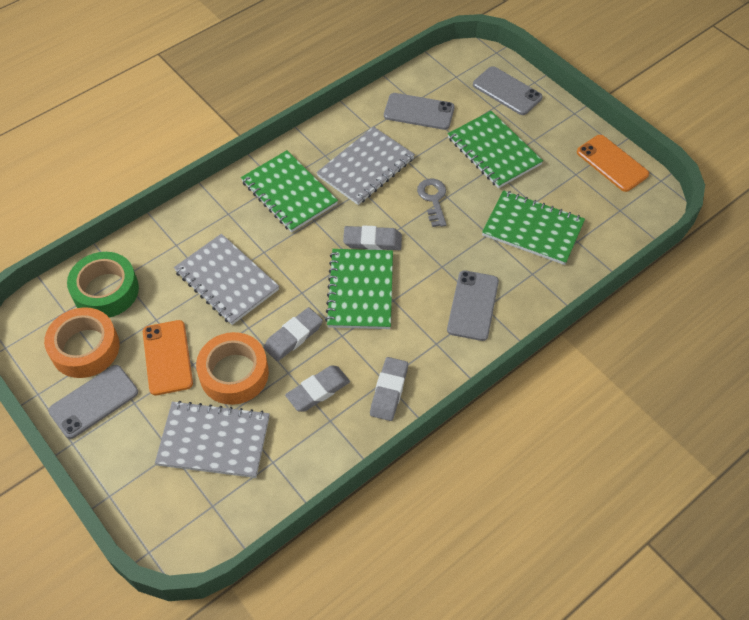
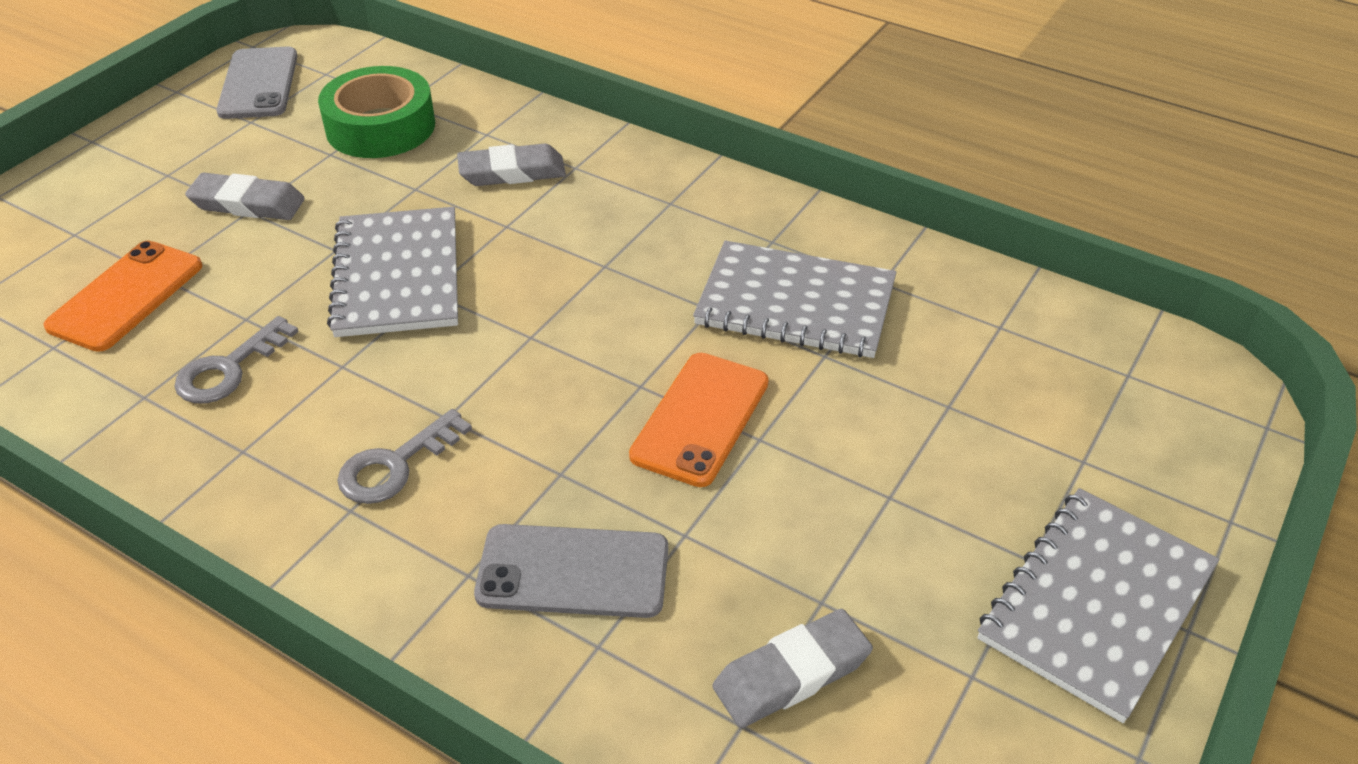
green notebook: [241,150,338,232] [325,249,393,329] [448,111,543,188] [482,190,585,265] = 4 -> none = 0
grey eraser: [264,307,323,361] [285,365,350,412] [343,225,402,250] [370,357,408,421] = 4 -> [185,173,305,220] [457,144,566,186] [712,609,873,728] = 3
grey key: [417,179,446,227] = 1 -> [174,316,299,404] [337,409,472,504] = 2
grey phone: [48,365,138,439] [384,93,455,130] [447,270,499,341] [473,66,543,115] = 4 -> [216,47,297,119] [474,524,668,618] = 2
orange tape: [44,307,119,378] [196,332,269,405] = 2 -> none = 0

